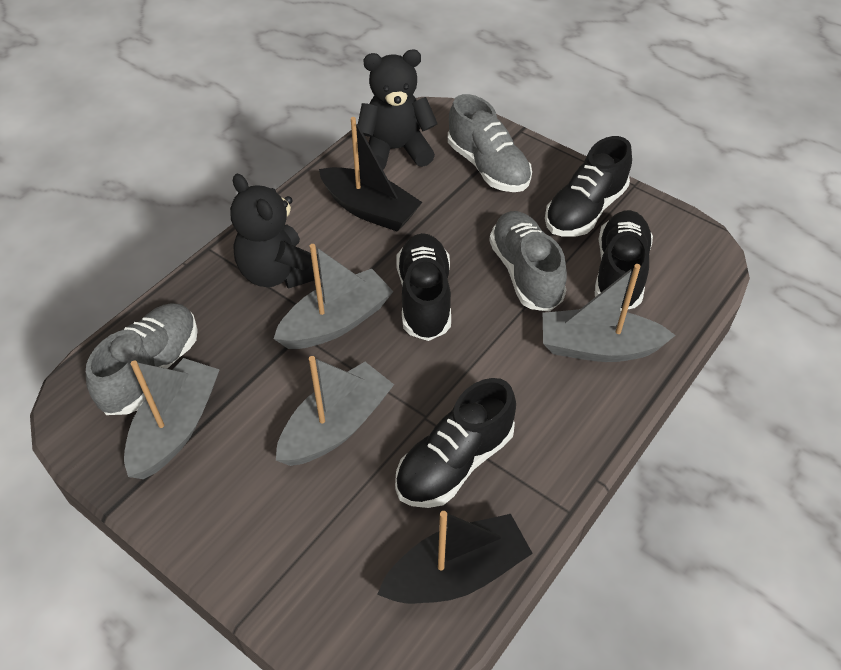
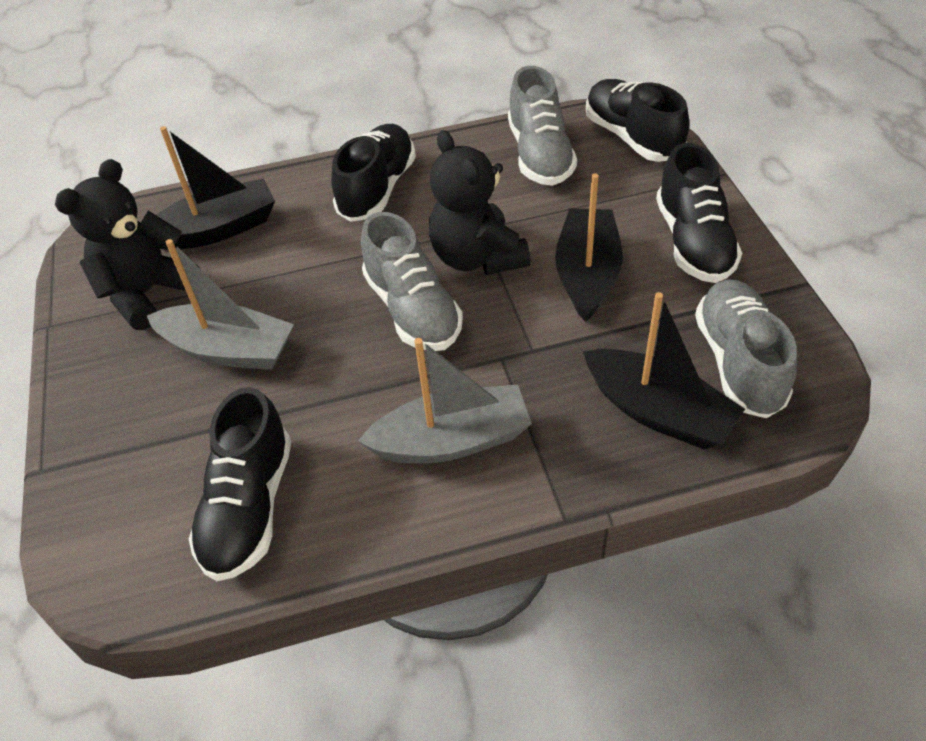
black boat: [319,117,423,232] [377,511,533,604] = 2 -> [156,126,275,250] [555,174,623,322] [583,292,745,450] = 3
grey boat: [124,358,220,479] [273,244,394,349] [276,356,394,466] [543,264,676,362] = 4 -> [147,239,294,370] [358,338,532,463] = 2

